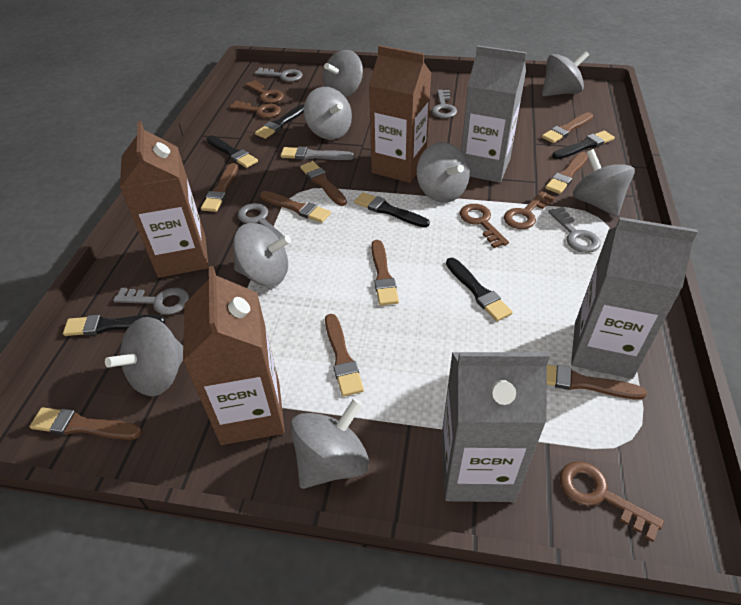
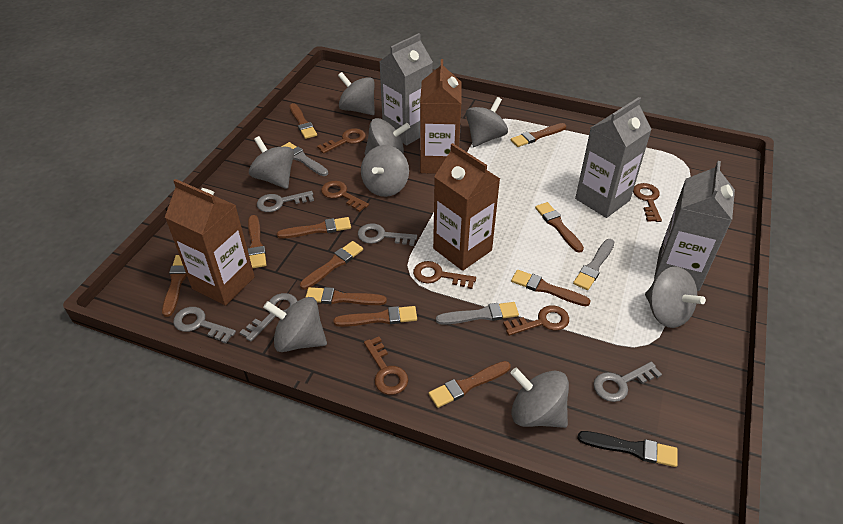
black brush: [63,315,165,336] [207,135,258,168] [255,104,304,139] [354,192,430,228] [446,258,513,321] [552,131,615,159] = 6 -> [577,431,678,467] = 1
brown brush: [30,407,142,440] [201,163,238,212] [260,191,331,223] [300,161,347,206] [325,314,364,397] [371,240,399,306] [542,112,593,143] [545,152,588,194] [547,364,647,400] = 9 -> [162,255,187,317] [248,215,266,268] [277,217,351,239] [289,103,317,139] [300,241,363,290] [305,287,387,305] [333,306,417,327] [429,361,511,408] [511,123,566,147] [511,270,591,306] [535,202,584,253] = 11
brown key: [230,101,281,118] [245,80,284,103] [460,204,509,248] [504,191,555,229] [559,461,664,542] = 5 -> [317,128,366,154] [321,181,369,212] [364,336,408,395] [413,261,476,289] [503,305,569,336] [633,183,662,222] = 6
grey brush: [281,147,354,160] = 1 -> [281,142,328,176] [436,302,519,325] [573,239,615,290] = 3

